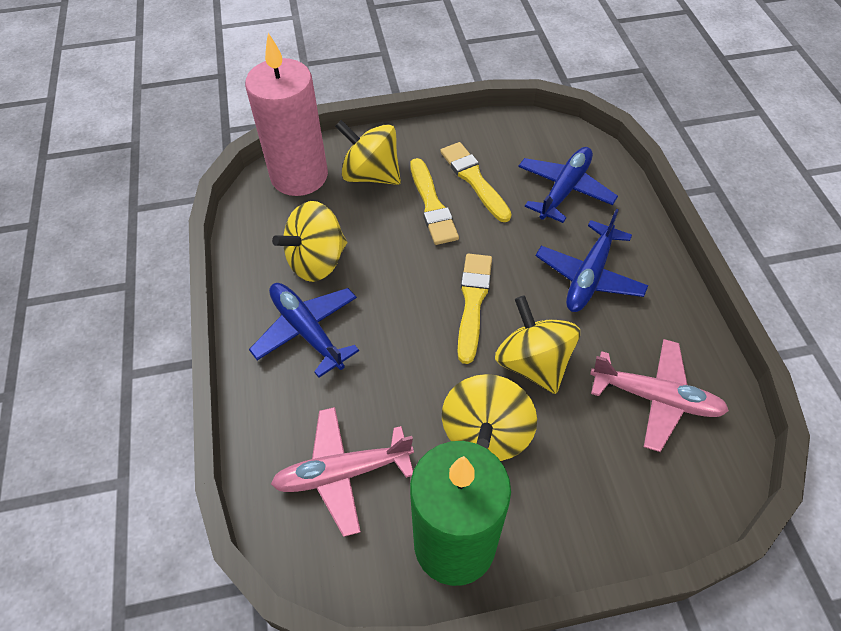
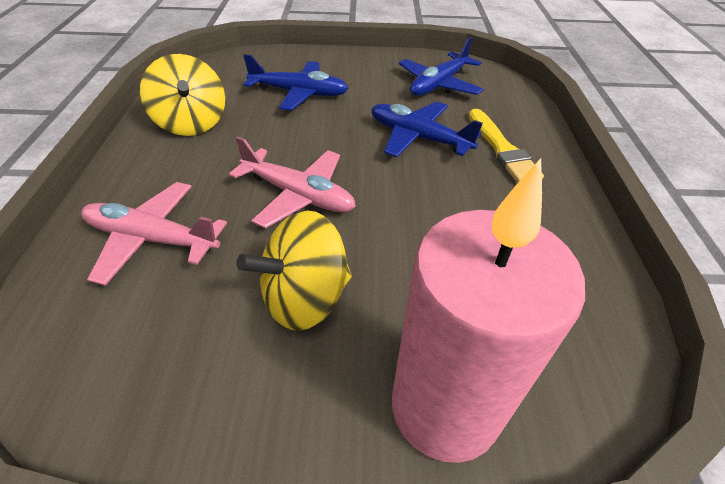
green candle: [410,441,511,586] = 1 -> none = 0
yellow brush: [410,158,459,245] [440,142,512,222] [457,254,492,364] = 3 -> [469,109,544,183] = 1
yellow spinning top: [272,201,347,282] [335,120,401,185] [442,374,537,461] [495,295,580,394] = 4 -> [140,54,225,136] [237,210,352,331] = 2

